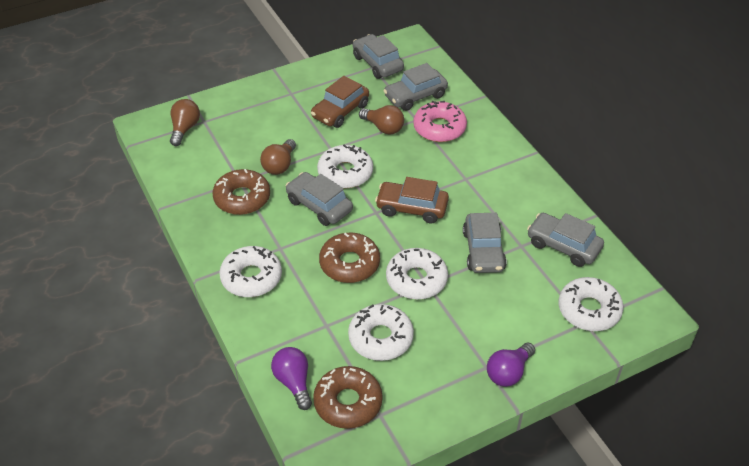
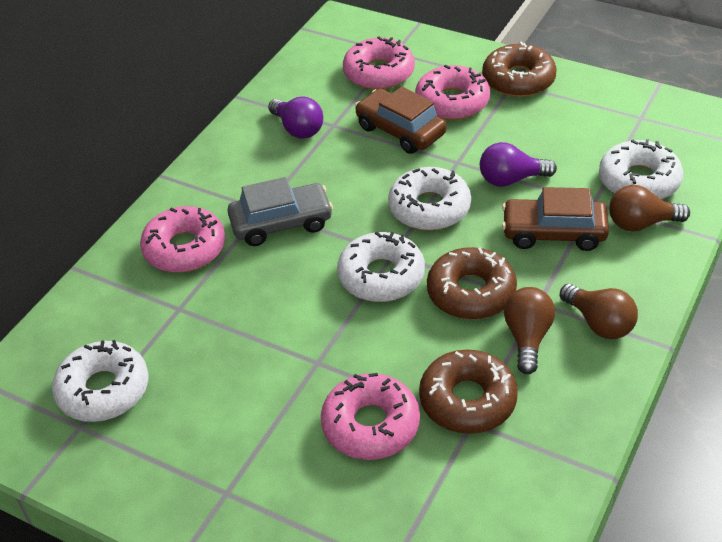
grey car: [286,172,353,226] [353,34,404,79] [383,63,448,111] [463,213,507,273] [527,213,604,267] = 5 -> [227,177,333,246] = 1
pink donut: [413,101,467,142] = 1 -> [140,206,225,273] [321,373,420,460] [343,36,415,90] [415,65,490,120] = 4
white donut: [219,246,282,297] [317,144,373,188] [348,304,414,361] [386,248,448,299] [559,277,623,331] = 5 -> [52,340,148,422] [337,232,425,302] [388,167,471,231] [599,139,683,199] = 4

